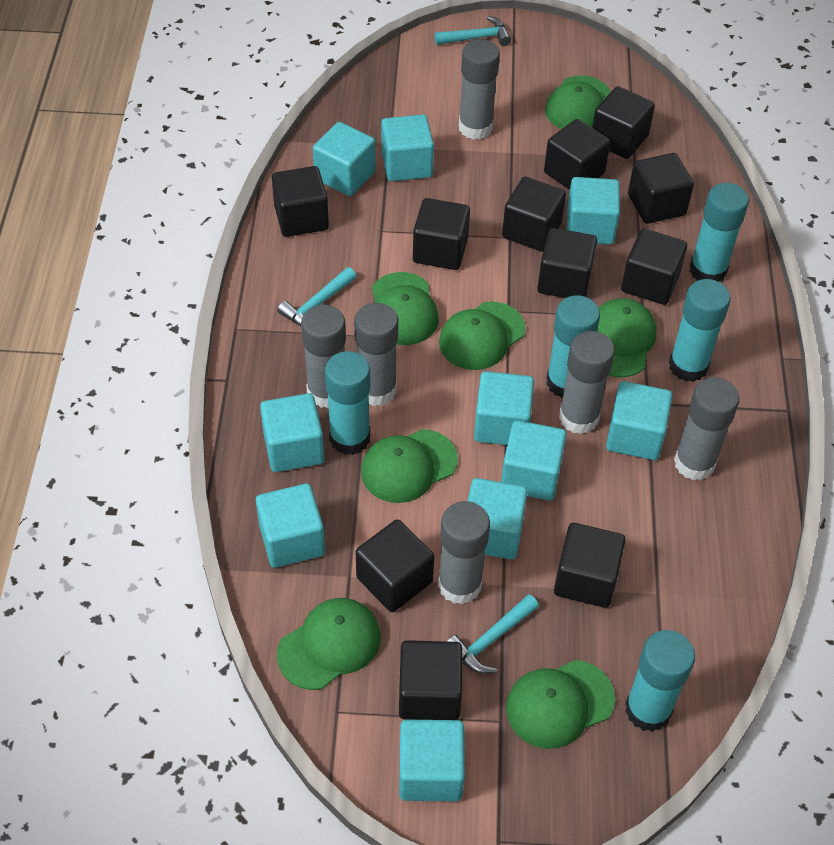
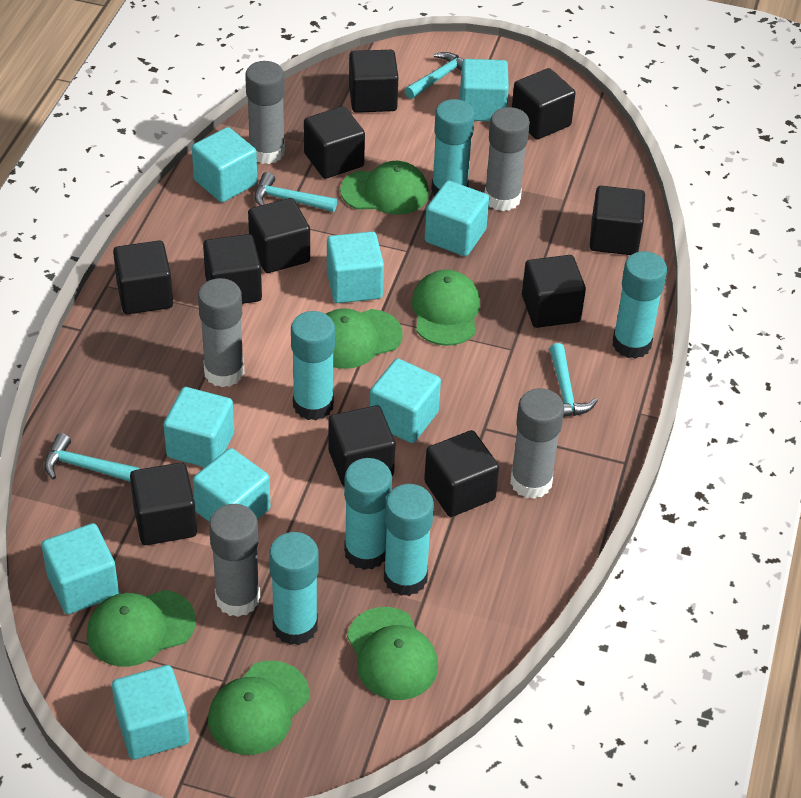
green cap: [277,598,381,690] [361,429,458,503] [372,272,439,345] [439,301,526,370] [506,660,615,749] [545,75,611,129] [597,298,656,378] = 7 -> [87,590,196,667] [208,661,309,755] [326,309,403,369] [340,161,429,215] [347,607,438,700] [412,270,480,346] = 6
grey glue stick: [301,305,346,408] [354,303,398,406] [438,501,490,604] [459,39,500,140] [559,331,615,434] [674,377,739,480] = 6 -> [198,278,244,387] [209,504,260,617] [245,61,285,164] [485,107,530,211] [510,388,564,499] = 5
turquoise cube: [256,483,325,568] [260,393,324,472] [313,122,376,196] [381,114,434,181] [399,720,465,801] [468,478,528,559] [474,371,534,445] [501,420,566,500] [567,177,620,244] [606,381,672,460] = 10 -> [41,523,119,614] [112,665,189,760] [164,387,234,467] [192,127,257,202] [193,448,270,521] [327,232,384,303] [370,358,441,443] [425,180,489,256] [460,59,509,121] = 9
turquoise glue stick: [325,351,370,455] [546,295,600,398] [625,630,695,732] [669,279,731,382] [690,183,749,282] = 5 -> [269,532,319,645] [291,311,335,421] [344,458,392,570] [384,484,434,596] [431,99,475,196] [612,251,667,359] = 6
turquoise hammer: [277,267,357,326] [434,16,511,46] [446,594,539,674] = 3 -> [44,433,139,482] [254,172,337,212] [405,52,464,99] [549,343,598,417] = 4

